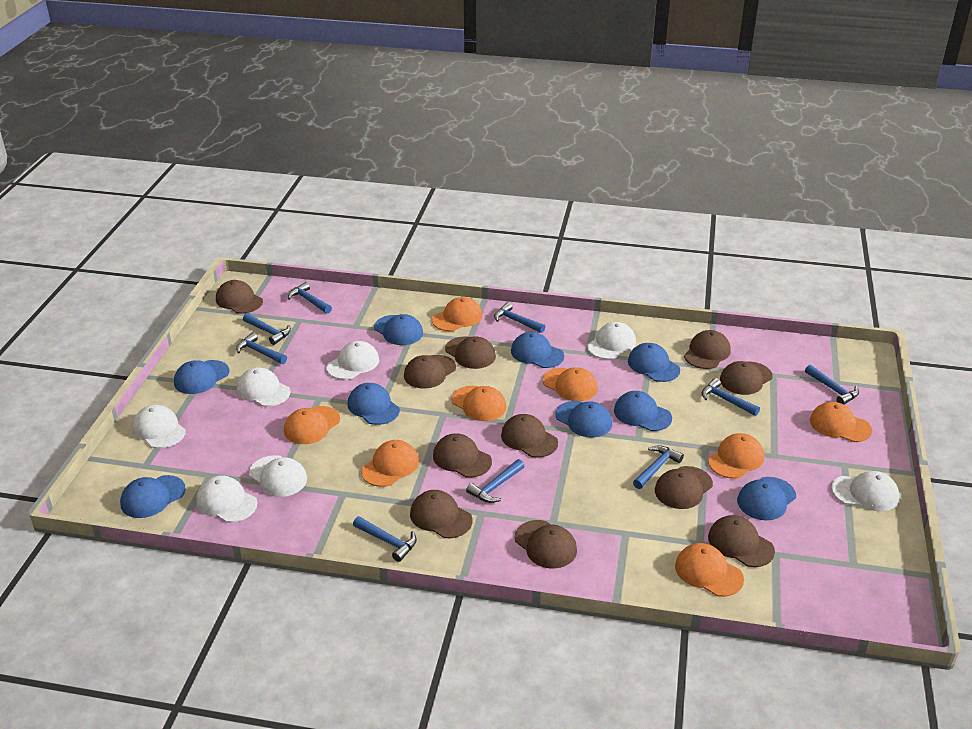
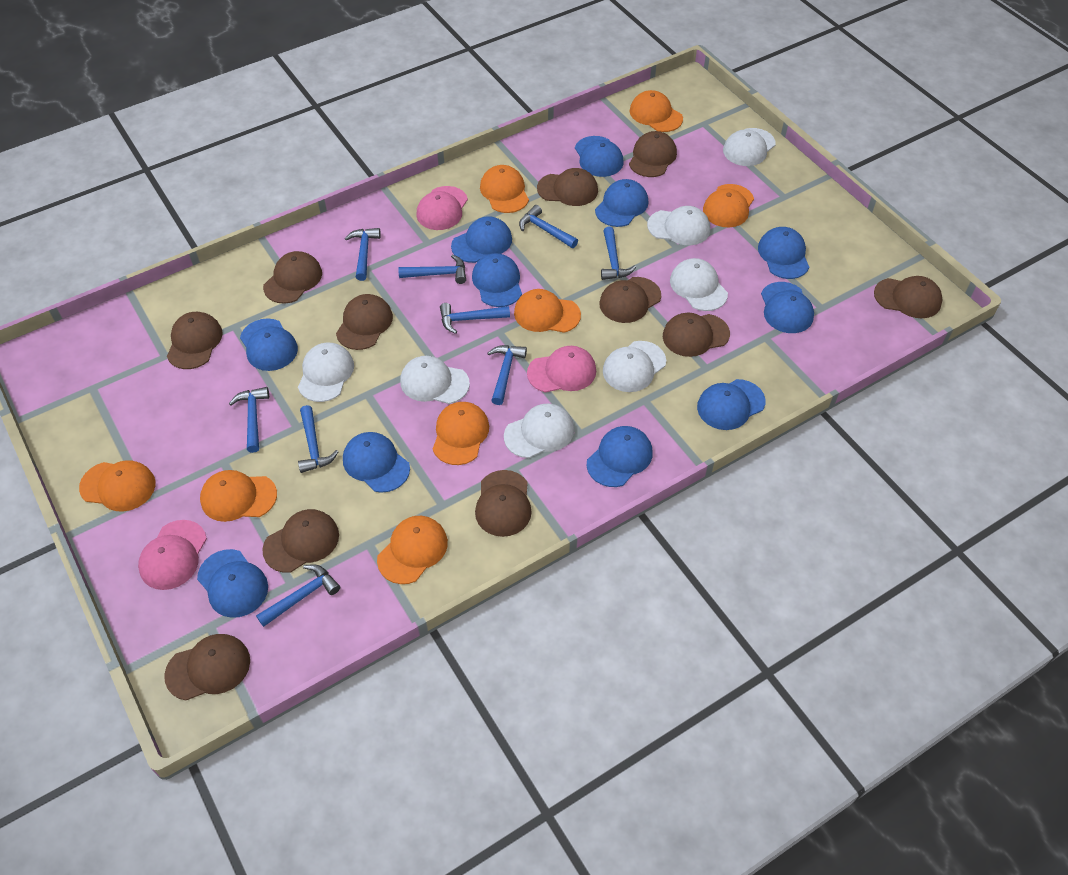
blue cap: [120,475,186,518] [174,360,229,394] [347,383,400,425] [374,314,423,345] [511,332,564,368] [556,401,612,438] [614,391,672,431] [628,343,680,382] [737,477,796,520] = 9 -> [197,549,268,618] [240,318,298,371] [343,432,410,493] [451,216,512,263] [472,253,522,307] [575,136,623,177] [587,426,653,487] [595,179,648,227] [697,379,766,430] [758,227,809,279] [761,282,814,333] = 11
pink cap: none = 0 -> [138,520,207,590] [416,186,468,230] [527,346,596,393] = 3

